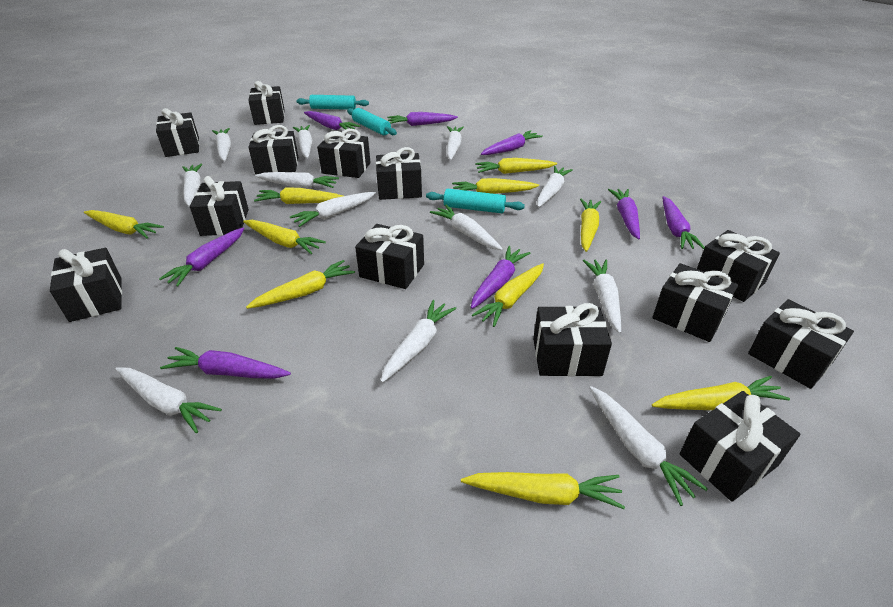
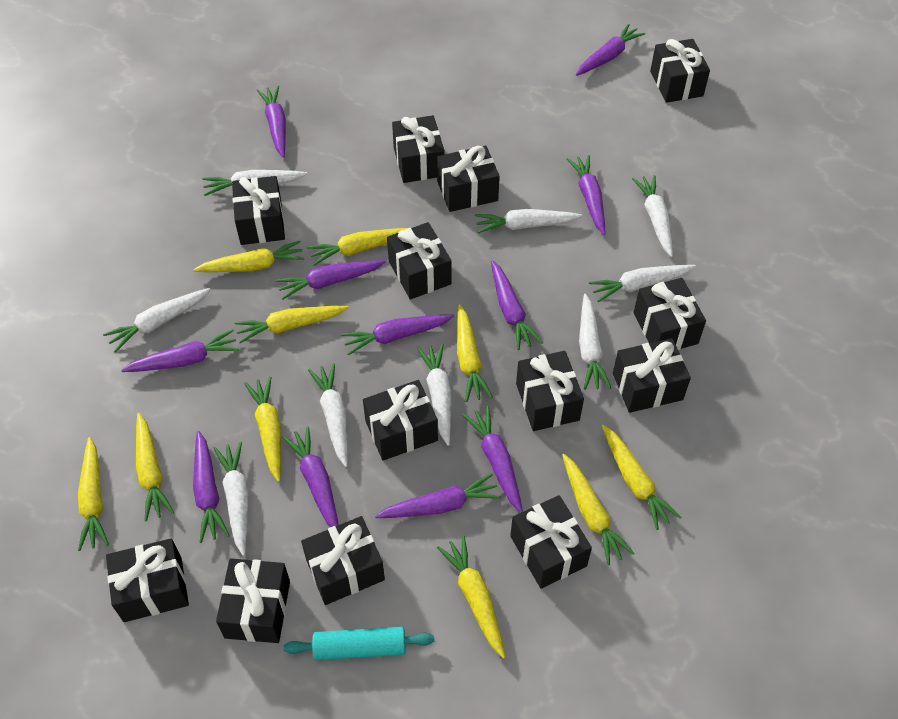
purple carrot: [159,228,244,287] [160,347,291,379] [304,111,360,130] [387,112,458,126] [471,246,530,309] [481,130,543,155] [608,189,640,239] [662,196,705,249] = 8 -> [121,329,239,372] [193,430,230,543] [257,86,286,158] [276,260,385,300] [282,426,339,527] [341,314,454,355] [375,473,501,518] [463,406,523,513] [491,260,543,350] [567,155,605,235] [576,24,645,76] = 11
turquoise rolling pin: [296,95,369,110] [347,108,397,135] [426,189,525,213] = 3 -> [284,627,434,660] = 1
white carrot: [115,367,222,433] [182,164,202,206] [212,128,231,161] [255,172,339,189] [290,192,376,227] [293,125,312,159] [380,300,456,383] [430,205,503,250] [447,126,464,160] [537,166,573,208] [583,260,621,334] [589,386,708,506] = 12 -> [103,288,210,352] [202,170,307,196] [214,441,249,556] [308,363,348,467] [417,343,451,446] [475,209,582,234] [579,294,611,390] [589,265,696,302] [632,175,673,257] = 9

